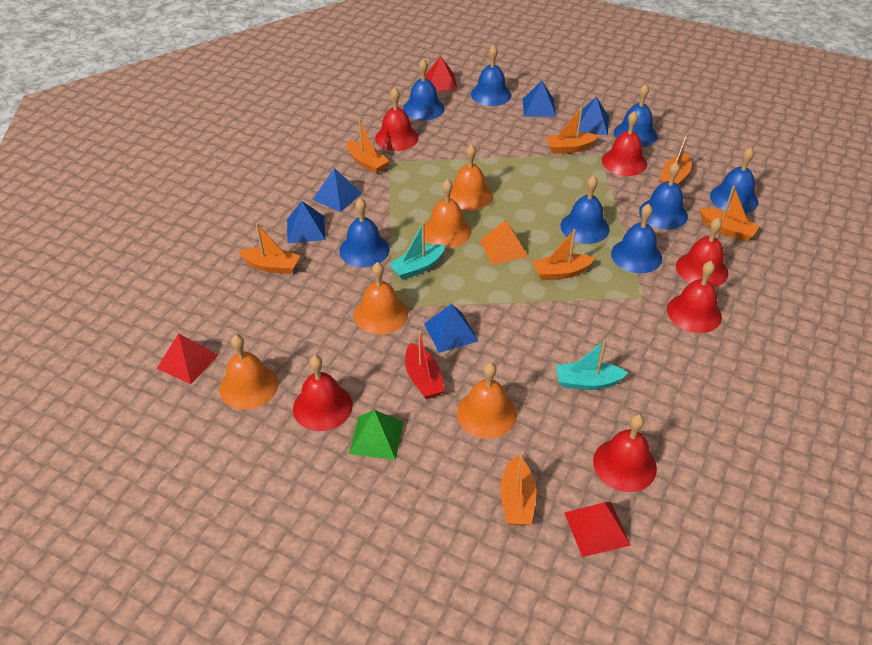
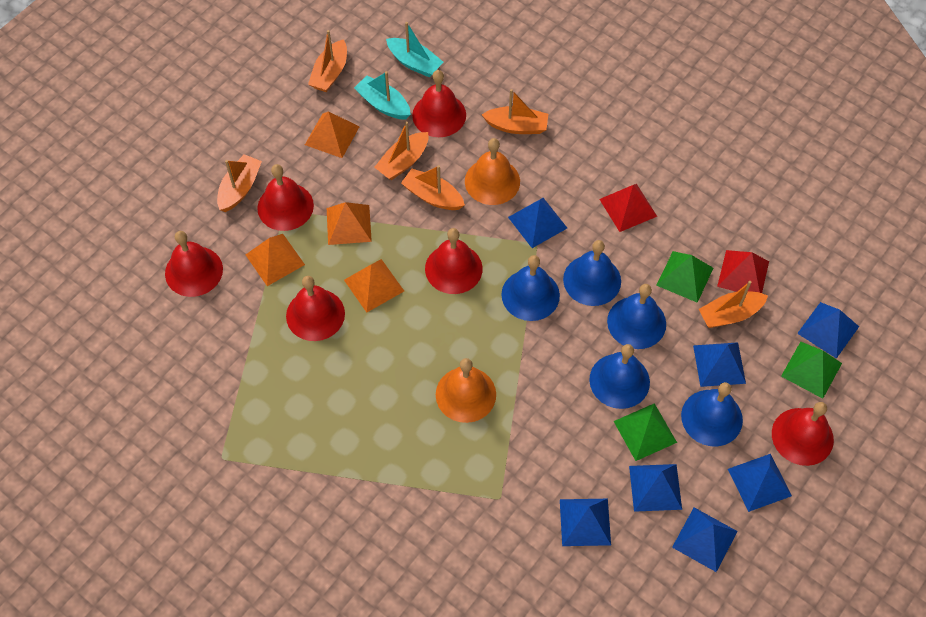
blue bell: [339,198,389,267] [403,59,445,121] [471,45,511,106] [560,175,610,244] [611,204,662,273] [614,84,657,147] [639,162,688,230] [710,147,758,214] = 8 -> [501,255,560,321] [563,240,621,306] [589,344,650,409] [607,284,666,349] [681,382,743,446] = 5
blue pyramid: [287,201,325,243] [312,168,362,212] [424,304,478,353] [522,81,556,117] [577,96,609,135] = 5 -> [508,198,567,248] [560,499,611,546] [629,464,682,512] [672,507,738,572] [693,342,746,387] [728,454,792,512] [797,302,859,359] = 7
green pyramid: [349,410,404,460] = 1 -> [614,403,677,461] [656,251,713,303] [781,342,842,399] = 3
orange bell: [219,335,278,410] [354,262,408,334] [424,179,471,248] [450,144,493,211] [457,362,517,439] = 5 -> [436,358,496,423] [465,138,520,205] = 2
orange boat: [239,223,300,274] [346,119,389,173] [500,452,536,525] [533,229,595,280] [546,106,599,154] [660,133,691,185] [699,185,760,241] = 7 -> [217,154,262,212] [308,30,347,92] [374,121,428,180] [401,165,465,210] [482,89,548,134] [699,281,768,328] = 6
orange pyramid: [479,220,528,265] = 1 -> [245,234,305,286] [305,111,360,158] [327,202,372,245] [344,259,404,313] = 4
red boat: [405,331,445,399] = 1 -> none = 0
red pyramid: [157,333,218,384] [425,56,458,92] [564,502,631,557] = 3 -> [599,184,657,232] [717,250,769,293] = 2

